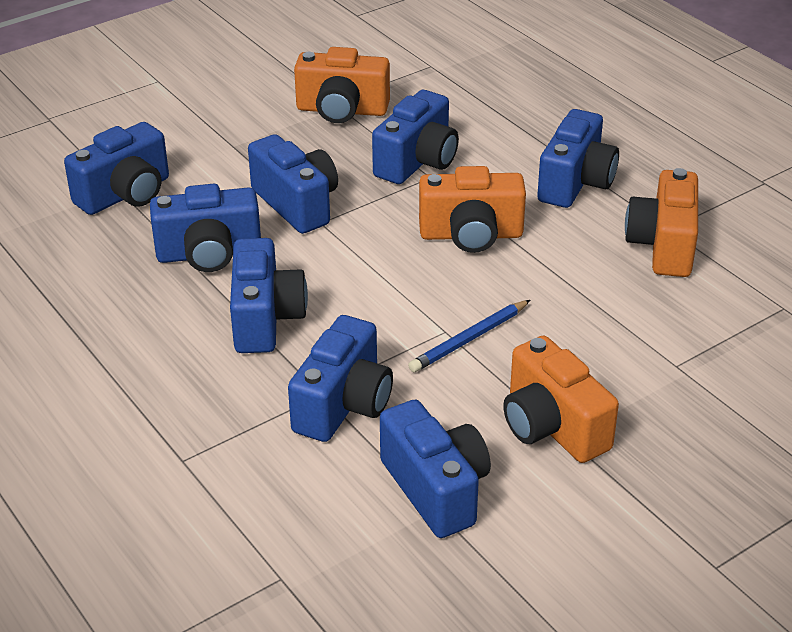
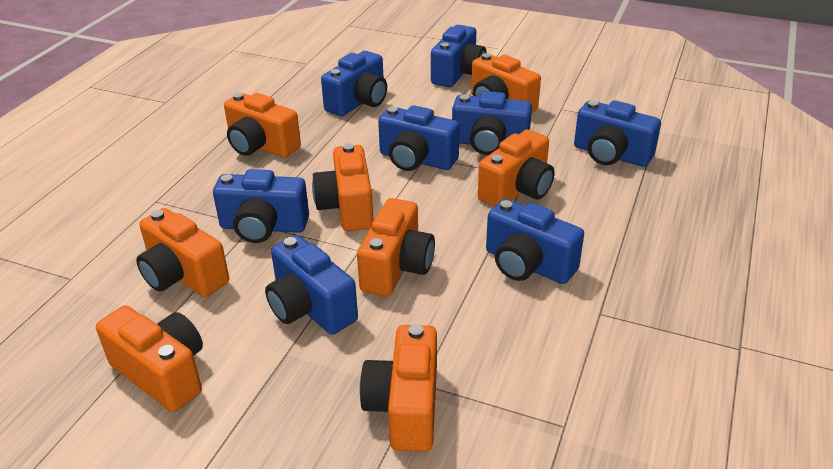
blue pencil: [408,300,530,372] = 1 -> none = 0
orange camera: [294,47,390,123] [419,166,526,253] [503,336,619,463] [625,168,698,277] = 4 -> [96,305,203,412] [136,208,229,297] [224,93,301,158] [312,143,373,231] [357,198,435,296] [360,324,437,452] [471,53,541,113] [478,129,555,207] = 8

